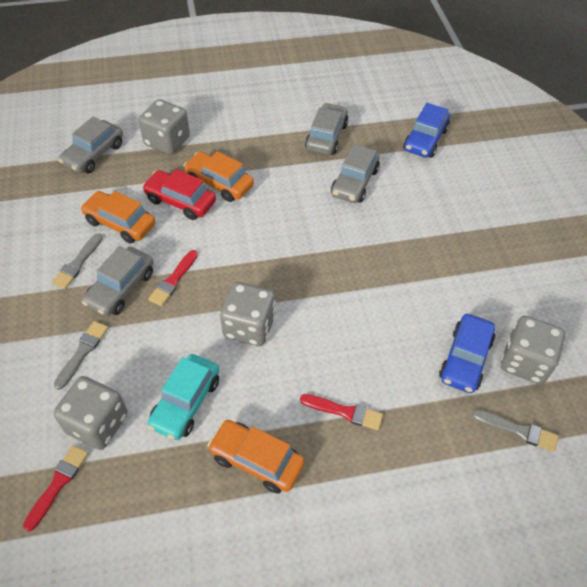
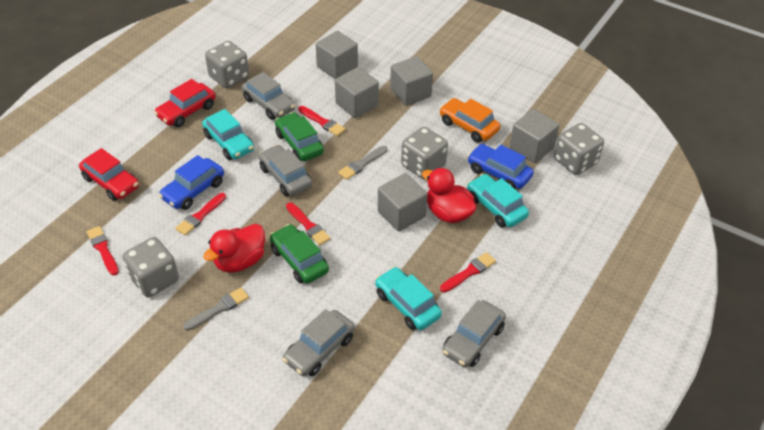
green car: none = 0 -> [270,224,329,284] [275,112,324,161] = 2
grey brush: [52,233,102,289] [54,321,108,390] [472,409,558,452] = 3 -> [183,288,249,331] [338,146,387,180] = 2
grey cube: none = 0 -> [316,31,358,79] [335,67,379,118] [378,173,428,231] [390,56,433,106] [510,109,559,163] = 5
orange car: [80,191,155,243] [183,151,254,202] [207,420,305,494] = 3 -> [439,98,500,143] = 1
red brush: [23,445,88,531] [148,250,198,306] [300,394,383,430] = 3 -> [87,226,119,276] [175,193,226,236] [286,202,331,245] [298,106,345,136] [440,252,496,293] = 5
red car: [142,169,216,220] = 1 -> [79,148,139,201] [154,79,216,127] = 2
red duck: none = 0 -> [203,224,265,273] [422,168,477,223] = 2
turquoise car: [148,354,219,440] = 1 -> [202,109,254,160] [375,267,442,330] [467,174,529,228] = 3

